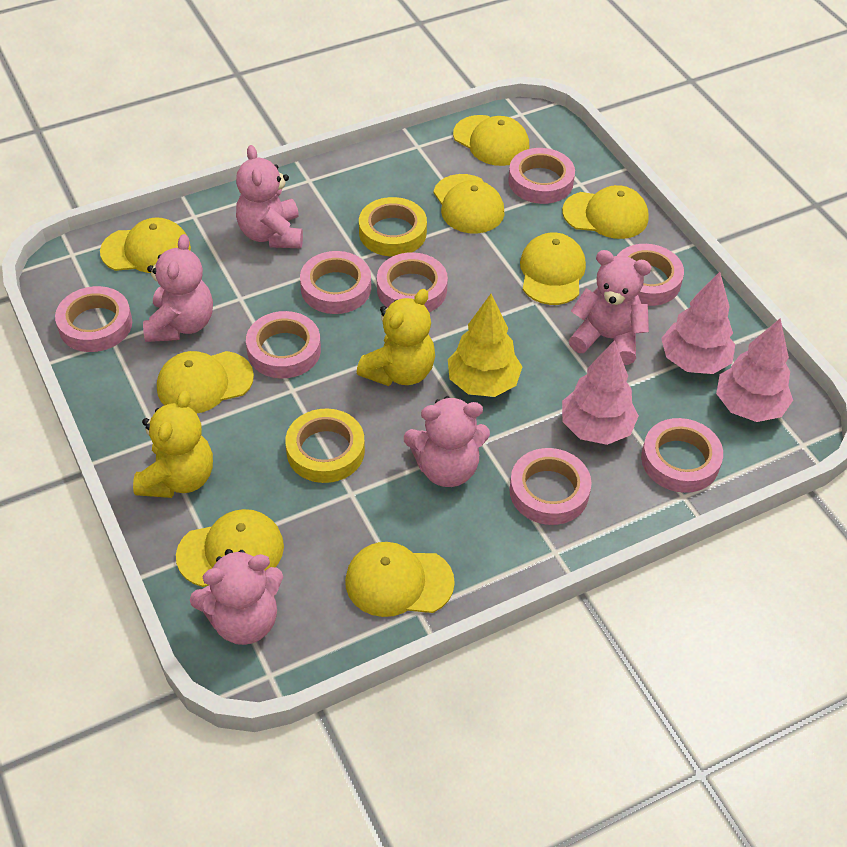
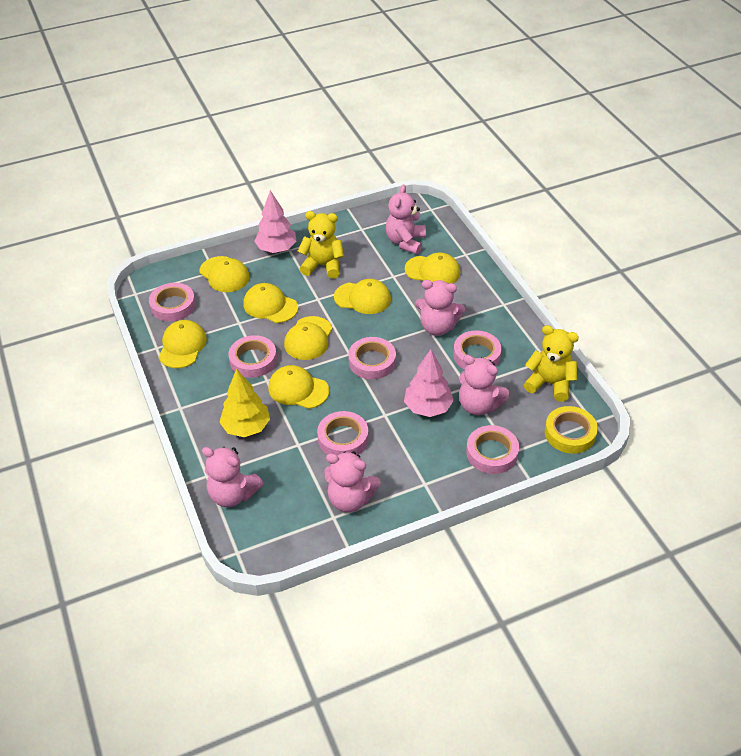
pink tape: [55,286,132,352] [246,311,321,378] [300,251,371,314] [377,252,448,312] [508,148,575,204] [509,448,592,525] [617,244,684,306] [641,418,723,493] = 8 -> [149,283,196,322] [228,335,277,378] [317,411,369,455] [348,337,396,379] [453,330,501,370] [466,425,519,474] = 6
pink tree: [562,340,639,445] [661,272,735,374] [716,319,793,422] = 3 -> [254,190,297,253] [404,349,454,417] = 2
yellow cap: [100,218,191,273] [157,351,254,413] [176,509,284,587] [345,542,455,617] [433,174,504,233] [453,115,529,166] [520,232,586,305] [562,185,649,239] = 8 -> [159,320,207,368] [200,256,250,292] [243,283,298,323] [268,365,329,409] [284,316,332,360] [334,279,391,314] [405,252,460,283] = 7
yellow tape: [285,409,365,483] [359,197,427,257] = 2 -> [545,406,598,454] = 1

